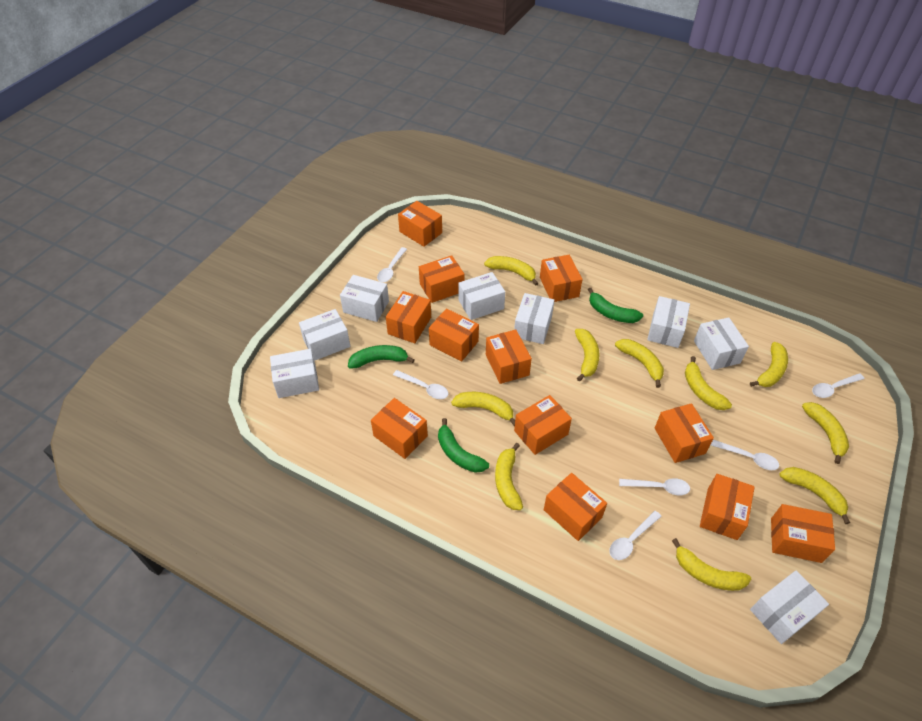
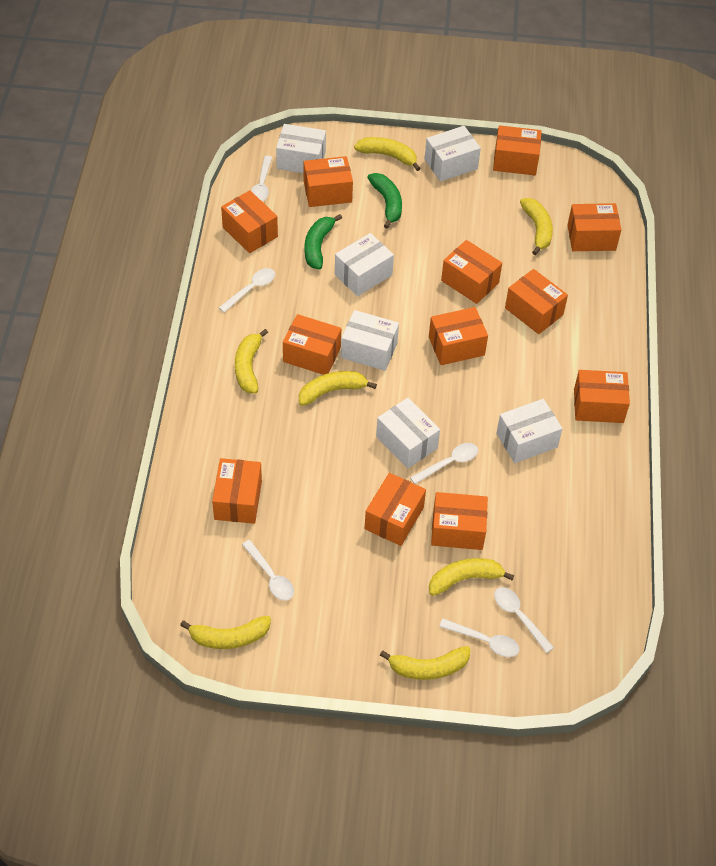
green banana: [348,345,415,369] [438,418,489,473] [588,288,643,323] = 3 -> [305,214,342,270] [367,173,402,229] = 2
white box: [270,349,319,398] [299,309,350,361] [340,275,389,322] [458,272,505,320] [514,293,554,344] [647,296,690,348] [694,317,749,370] [750,570,829,644] = 8 -> [276,124,326,173] [335,233,394,296] [341,310,399,371] [376,398,440,468] [425,126,481,182] [496,399,562,463] = 6
yellow banana: [451,392,515,426] [484,256,539,286] [495,443,523,510] [575,329,600,382] [615,339,664,388] [672,538,751,591] [685,356,732,410] [750,342,788,387] [779,467,850,524] [802,402,849,464] = 10 -> [180,616,271,649] [235,329,268,394] [299,371,377,406] [354,137,421,171] [380,646,470,680] [429,558,514,596] [520,198,553,255] = 7

